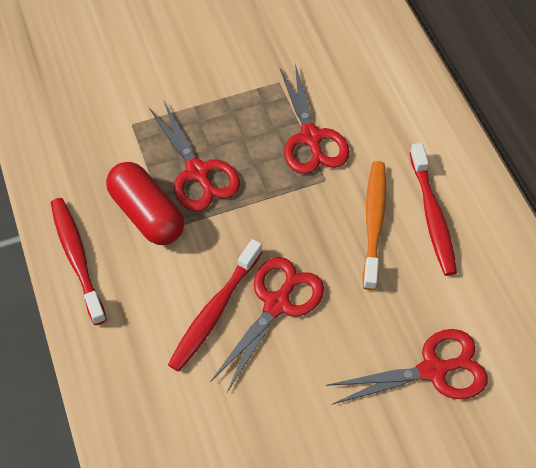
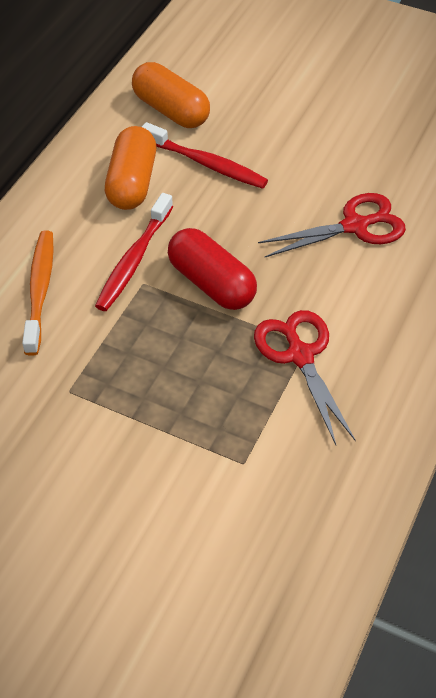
orange capsule: none = 0 -> [105,126,156,210] [132,62,210,128] = 2
red scissors: [149,101,240,211] [210,257,324,392] [280,64,350,174] [326,329,488,404] = 4 -> [254,310,356,445] [258,193,406,257] = 2
red toothbrush: [51,198,107,325] [168,239,262,372] [410,143,457,276] = 3 -> [95,193,173,311] [142,122,268,189] = 2

